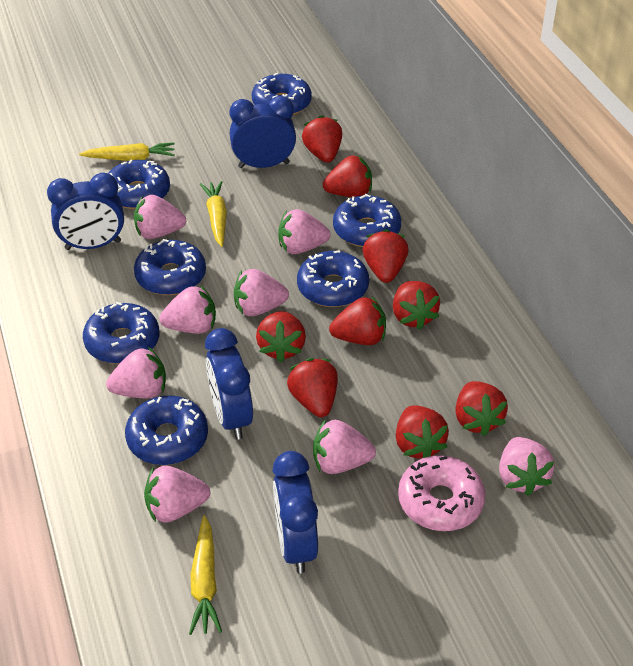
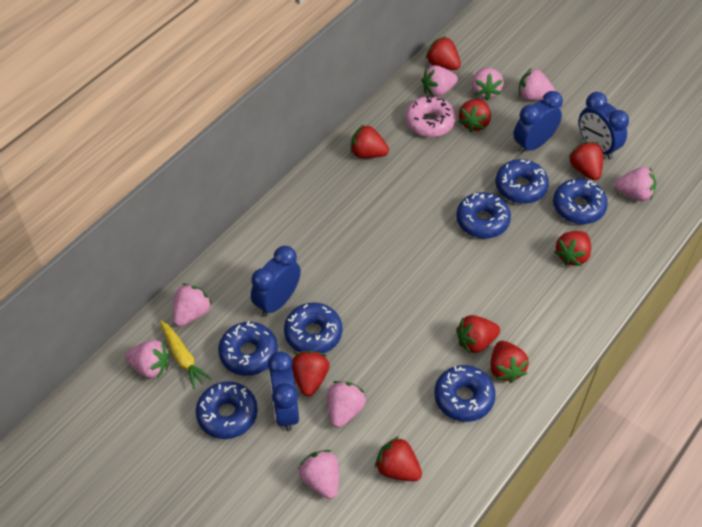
yellow carrot: [79,142,175,161] [189,515,222,635] [200,181,227,247] = 3 -> [160,320,212,389] = 1

